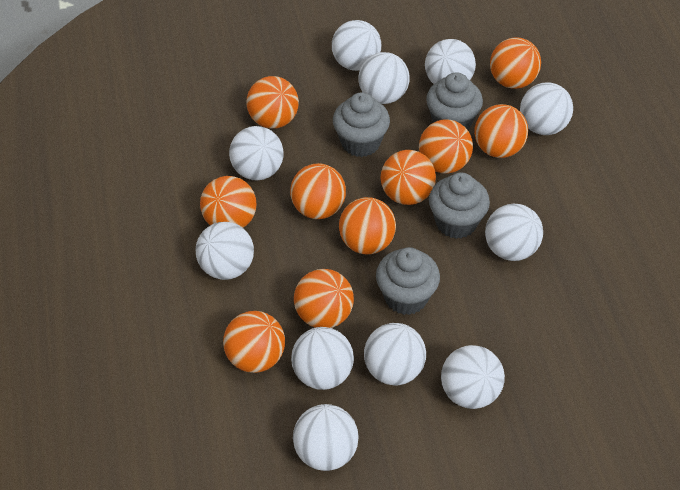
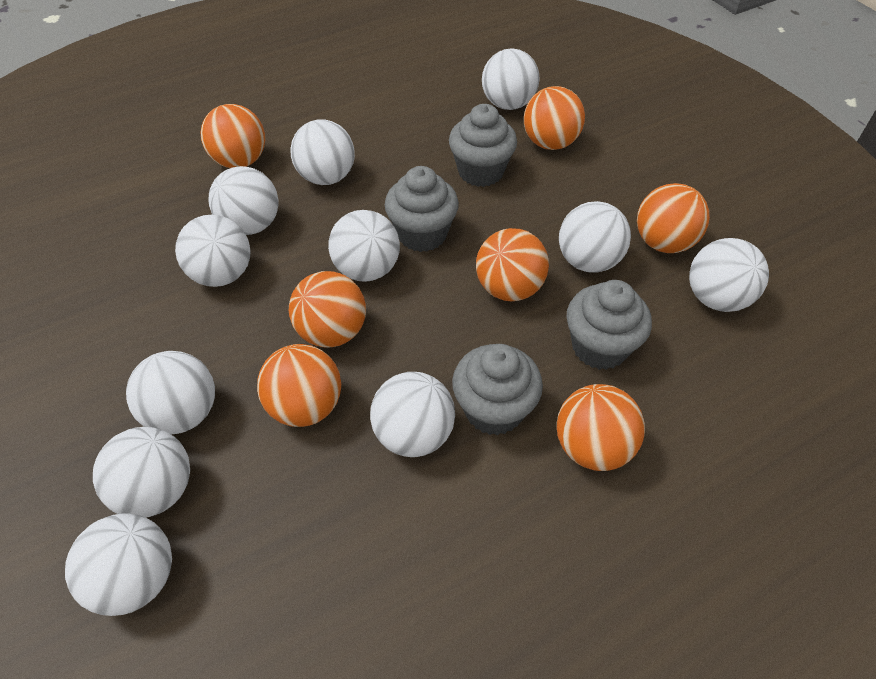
orange ball: [200,176,257,228] [223,311,285,373] [246,76,299,129] [290,163,346,219] [294,269,354,328] [339,197,396,255] [381,150,436,205] [419,120,473,174] [474,104,528,158] [490,37,541,89] = 10 -> [201,104,265,168] [257,344,341,427] [289,271,366,348] [476,228,549,301] [524,86,585,150] [557,384,645,471] [637,183,710,253] = 7

